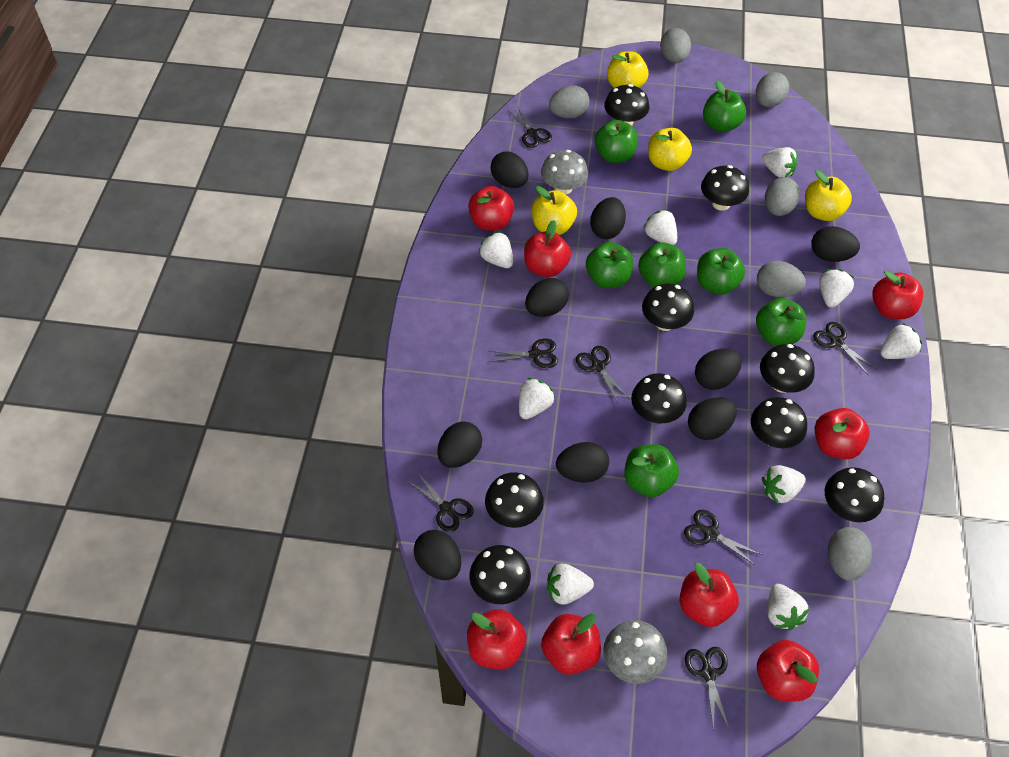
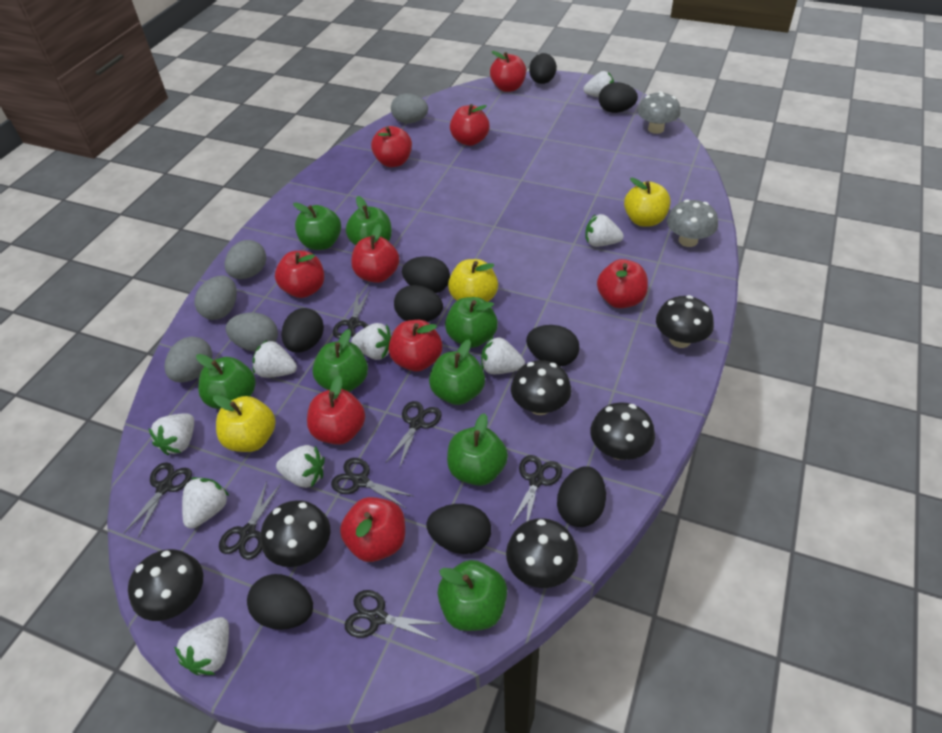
black mushroom: [469,545,531,604] [485,472,544,528] [604,84,649,126] [631,373,687,423] [642,284,694,331] [701,165,749,211] [751,397,807,448] [760,344,815,393] [825,467,884,522] = 9 -> [128,549,203,621] [261,500,330,567] [506,518,578,588] [511,360,571,415] [590,402,655,460] [656,295,714,348] = 6
green apple: [586,242,633,288] [595,120,638,163] [624,444,679,497] [638,242,686,287] [697,248,745,294] [703,80,746,132] [756,298,806,345] = 7 -> [196,354,256,409] [293,203,341,250] [312,329,368,392] [346,196,392,245] [429,339,485,405] [437,560,507,631] [445,297,498,348] [447,413,508,486] = 8
grey egg: [549,85,589,118] [660,28,691,63] [756,72,789,107] [757,261,806,297] [765,177,800,216] [828,527,872,581] = 6 -> [164,337,212,382] [194,276,237,320] [225,240,266,279] [226,312,278,352] [391,93,428,124] = 5
red apple: [467,609,527,669] [468,186,514,231] [524,220,571,277] [541,614,601,675] [679,563,739,627] [757,640,819,701] [815,408,870,459] [872,270,923,319] = 8 -> [275,251,324,298] [307,375,365,445] [340,497,405,562] [351,224,399,283] [371,126,412,167] [389,320,442,371] [450,104,490,146] [490,51,526,92] [597,259,648,308] = 9
yellow apple: [532,186,577,235] [607,51,649,88] [648,128,692,171] [805,170,852,221] = 4 -> [213,395,275,452] [448,259,498,302] [624,177,671,227] = 3

